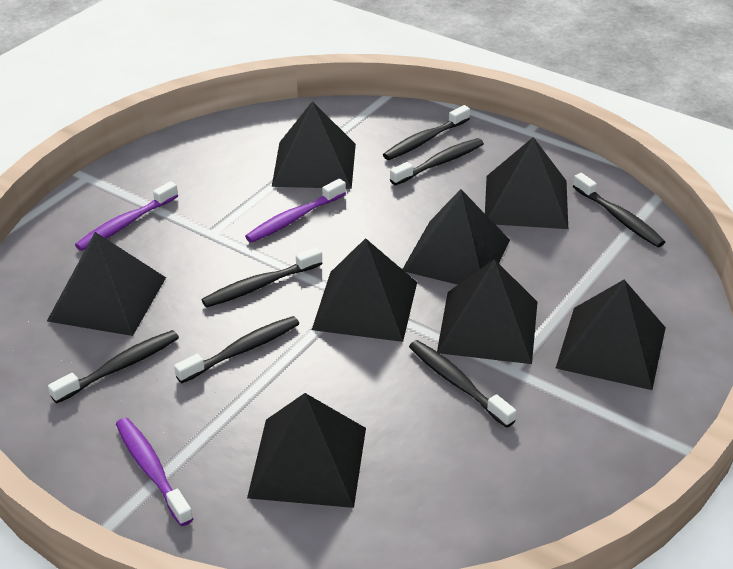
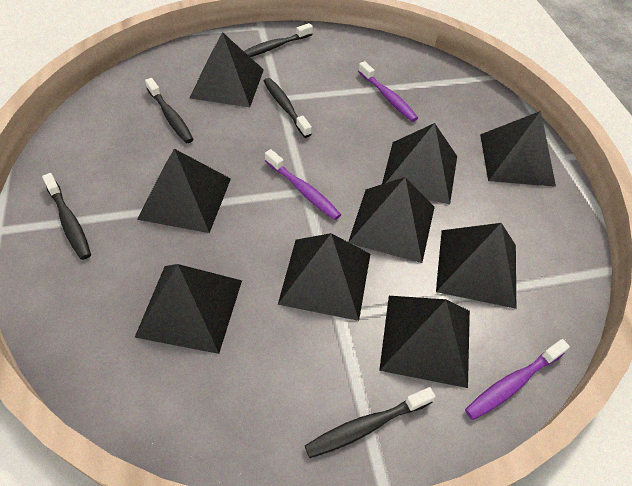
black pyramid: [47,232,166,336] [247,393,366,508] [272,101,356,189] [312,238,417,342] [402,189,510,285] [437,259,537,364] [485,137,568,229] [556,280,666,390] = 8 -> [135,264,242,354] [137,149,231,233] [190,32,264,107] [278,233,370,321] [348,177,435,263] [379,296,470,388] [382,123,457,205] [436,223,516,309] [480,111,556,187] = 9
black toothbrush: [48,330,179,403] [174,316,299,383] [202,247,323,308] [383,105,470,160] [390,138,484,185] [409,340,516,428] [573,173,665,247] = 7 -> [42,173,91,260] [145,78,194,143] [244,23,313,57] [264,78,312,138] [305,387,435,458] = 5

